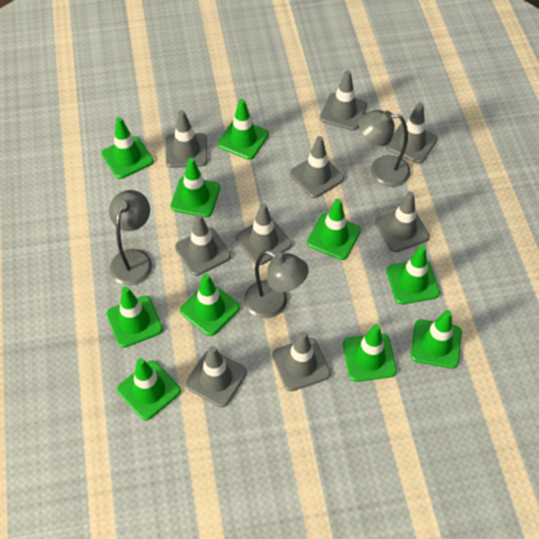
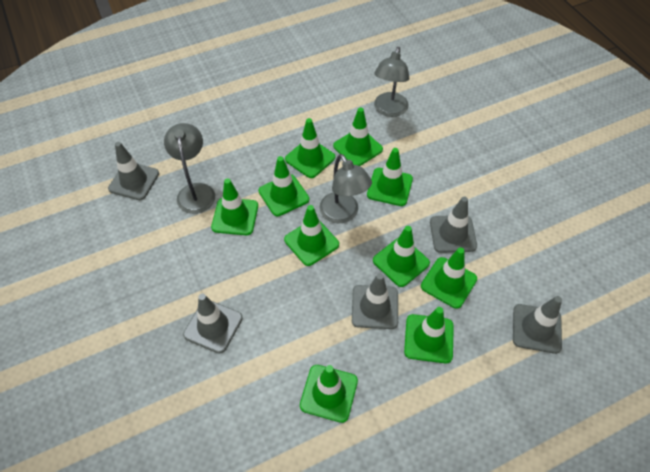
grey traffic cone: [166,110,207,168] [175,214,231,276] [185,346,247,407] [236,203,292,265] [272,331,330,391] [290,136,344,198] [320,70,367,131] [375,191,430,252] [386,102,438,164] = 9 -> [108,142,159,200] [183,294,243,354] [352,273,398,329] [430,197,477,253] [513,296,562,354] = 5

